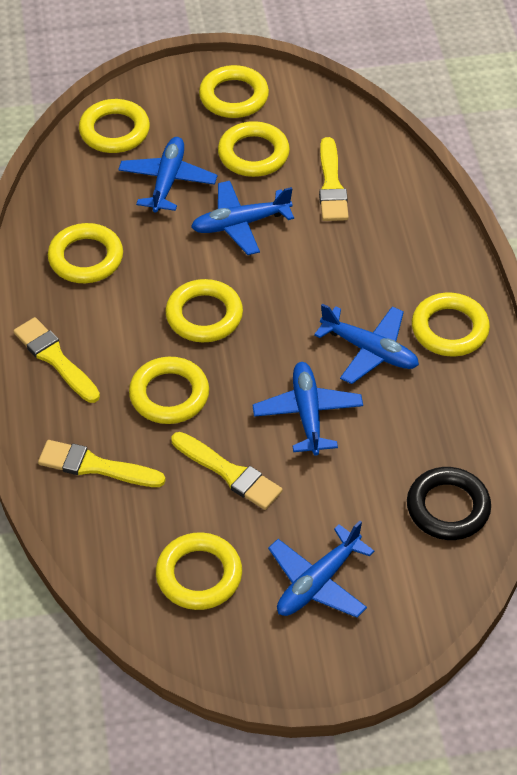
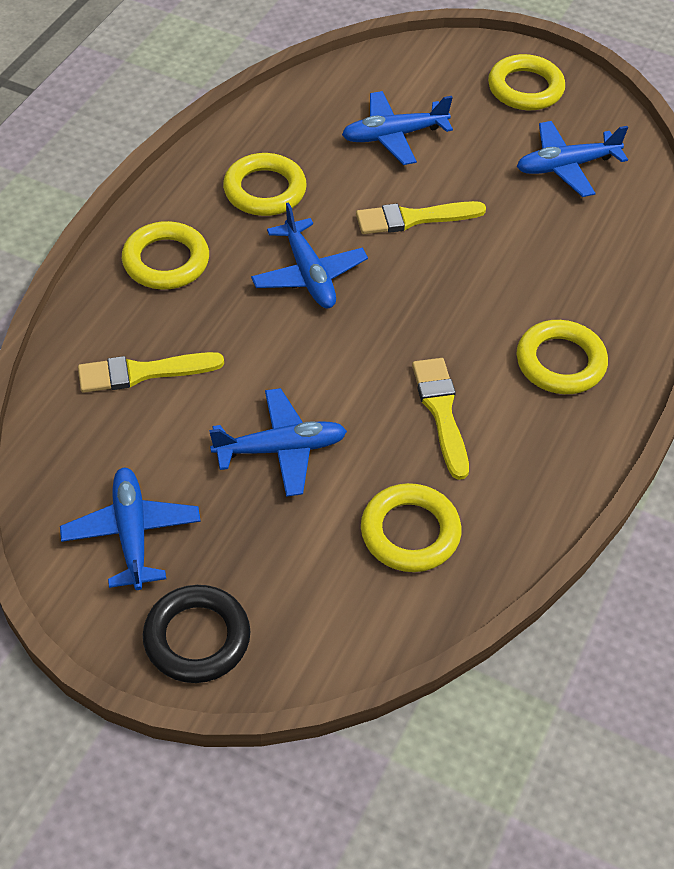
yellow brush: [13,317,100,403] [38,440,166,487] [172,432,283,510] [319,137,349,221] = 4 -> [78,352,224,393] [356,201,486,234] [412,358,469,480] = 3
yellow ring: [48,223,123,283] [79,99,150,153] [129,357,209,424] [156,532,242,610] [165,279,243,342] [199,65,269,118] [218,121,290,177] [412,293,490,356] = 8 -> [122,221,209,290] [223,153,307,216] [361,483,462,572] [488,54,565,110] [517,320,608,394] = 5

